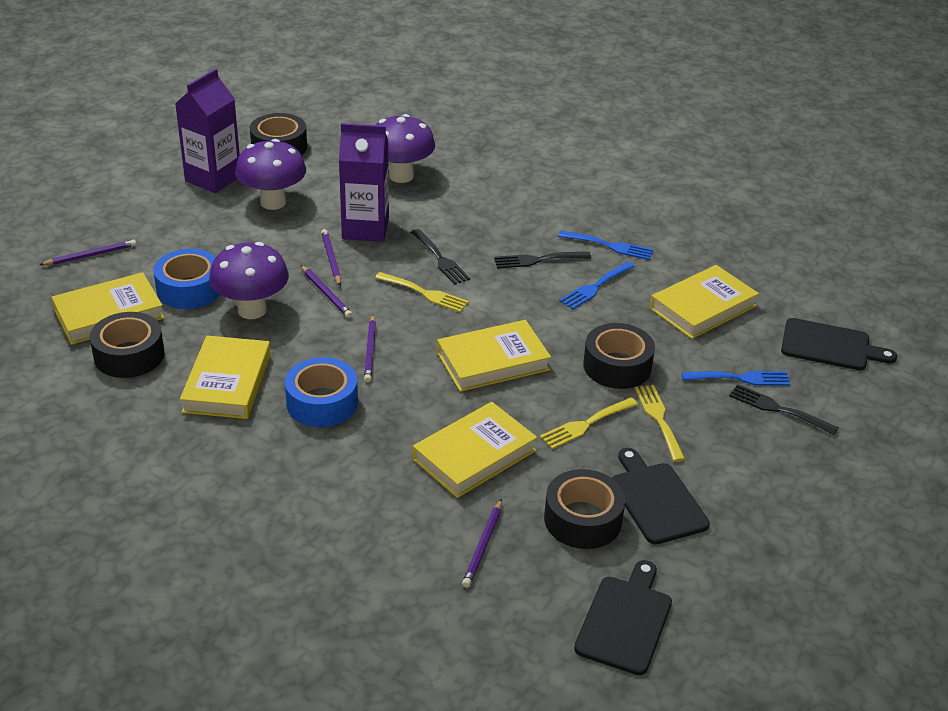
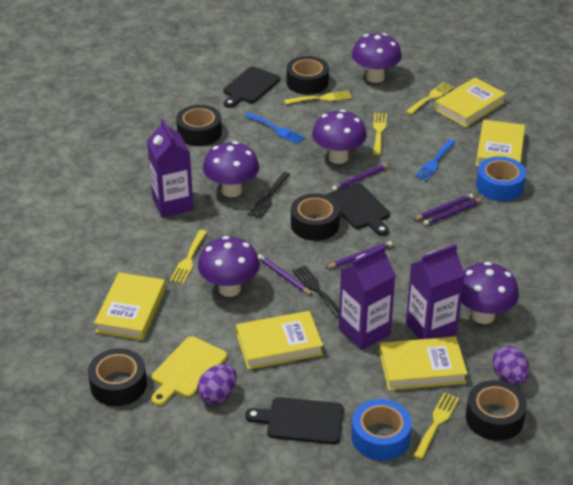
black fork: [410,229,470,285] [494,252,591,268] [729,384,838,435] = 3 -> [248,172,290,219] [292,266,339,318] = 2
black tape: [90,312,165,378] [250,113,307,155] [544,469,625,549] [583,323,655,389] = 4 -> [88,348,147,406] [176,105,222,146] [286,56,329,95] [291,193,340,241] [466,380,527,441] = 5
blue fork: [558,231,653,260] [559,261,635,310] [681,371,790,386] = 3 -> [245,113,305,144] [415,139,456,181] = 2
purple carton: [175,68,240,193] [339,123,389,242] = 2 -> [147,118,194,218] [339,246,396,350] [406,244,465,339] = 3
purple egg: none = 0 -> [197,364,237,404] [492,346,530,385] = 2
purple mushroom: [209,242,289,319] [235,139,306,210] [376,114,435,183] = 3 -> [198,236,260,297] [203,141,259,197] [312,109,367,164] [352,33,402,83] [461,262,519,324] = 5
yellow cutting board: none = 0 -> [151,336,227,406] = 1
yellow fork: [375,272,469,312] [540,397,638,449] [634,385,685,462] = 3 -> [170,230,207,284] [284,91,352,104] [373,113,387,155] [405,82,454,115] [413,393,459,460] = 5

